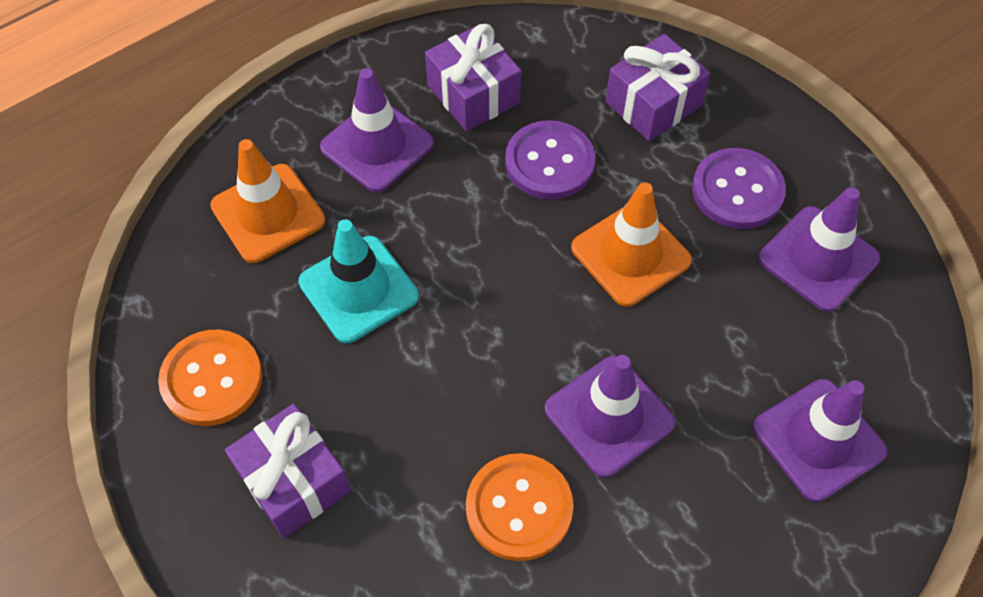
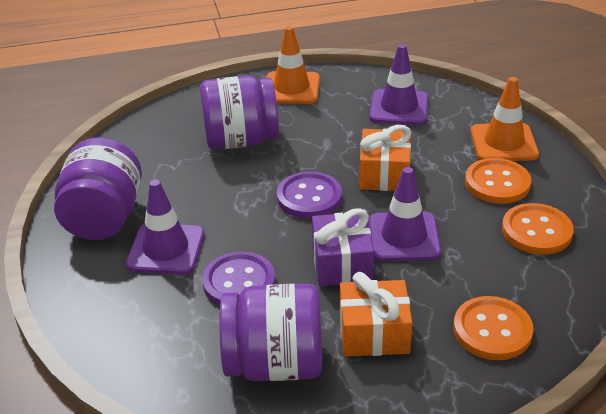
orange button: [158,329,263,426] [466,453,573,561] = 2 -> [453,296,533,360] [465,158,531,204] [502,203,574,255] = 3
orange gift: none = 0 -> [340,272,412,357] [359,125,412,191] = 2
purple gift: [225,404,351,538] [425,24,521,131] [606,34,710,141] = 3 -> [312,208,374,286] = 1
purple jar: none = 0 -> [54,138,142,240] [200,75,279,150] [219,284,322,381] = 3
purple traffic cone: [320,68,434,193] [545,355,675,478] [753,379,887,502] [758,187,880,312] = 4 -> [126,180,204,275] [369,44,428,125] [369,167,441,261] = 3
turquoise traffic cone: [299,219,419,343] = 1 -> none = 0

